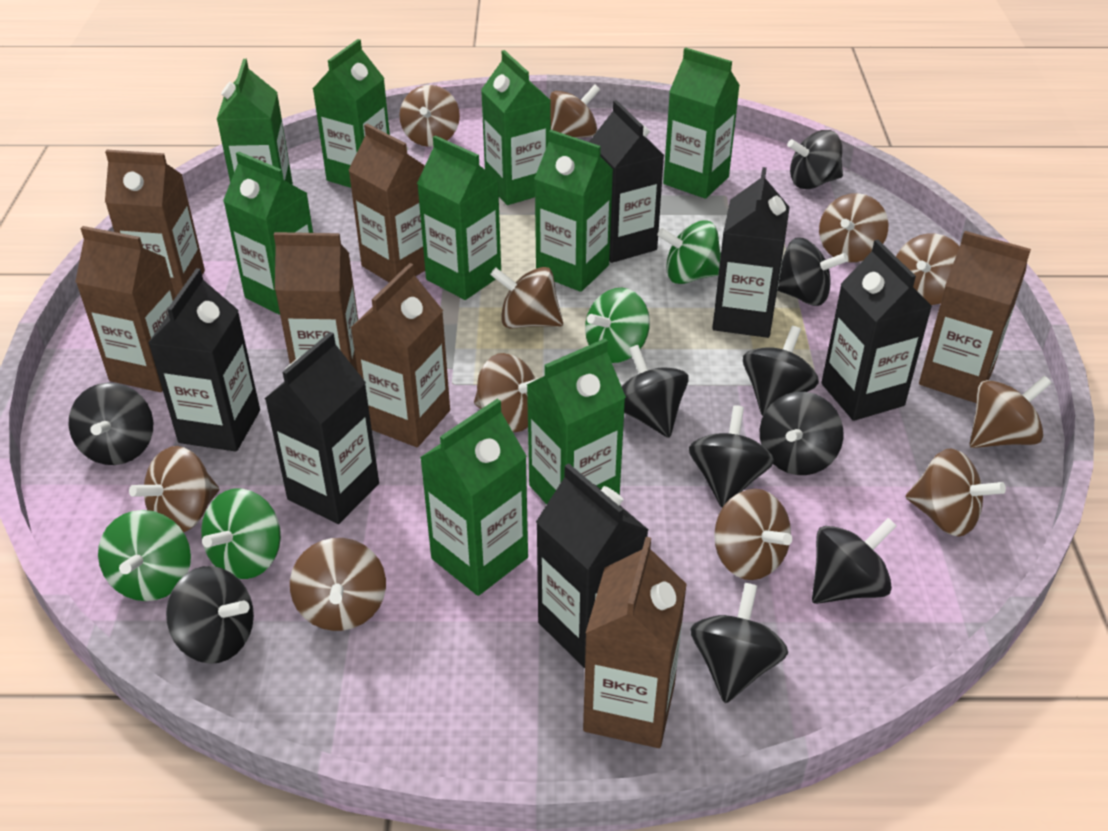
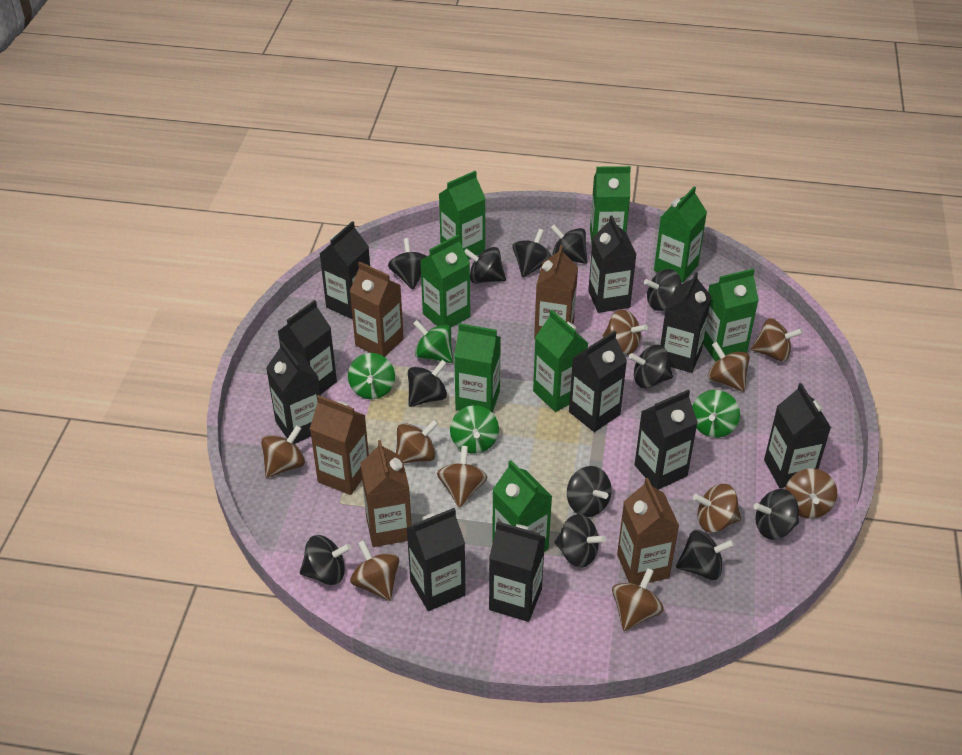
black carton: [148,268,260,452] [265,332,379,524] [536,463,649,668] [589,100,664,263] [712,167,790,338] [821,240,933,421] = 6 -> [266,341,321,444] [278,300,337,395] [320,221,370,320] [406,508,466,611] [489,521,545,622] [569,331,627,432] [588,215,636,313] [635,390,698,490] [661,272,712,373] [764,383,831,488] = 10
black spinning top: [69,382,153,465] [166,566,254,664] [622,345,689,438] [689,405,774,508] [690,583,788,703] [743,326,819,416] [760,392,843,475] [777,237,848,306] [787,130,843,189] [812,518,897,604] = 10 -> [300,535,351,585] [388,238,427,290] [408,360,447,407] [464,247,506,284] [512,229,551,277] [550,224,587,264] [555,514,606,568] [567,466,612,517] [629,345,673,388] [644,269,681,311] [676,530,735,580] [754,489,799,540] = 12
brown carton: [75,226,176,392] [105,150,205,297] [274,232,358,371] [348,124,425,282] [351,263,450,447] [583,537,687,748] [919,231,1031,403] = 7 -> [310,395,369,495] [349,262,404,357] [360,440,412,547] [534,245,578,339] [617,478,679,585] = 5
brown spinning top: [129,446,219,532] [290,538,386,631] [400,85,460,147] [474,353,539,432] [490,267,563,329] [550,84,600,138] [714,489,792,580] [819,193,888,262] [896,234,959,305] [906,448,1006,537] [970,376,1052,448] = 11 -> [261,425,305,478] [350,540,399,601] [396,419,439,464] [437,446,488,508] [603,309,648,354] [612,568,664,631] [693,484,741,532] [708,342,750,392] [751,318,803,362] [785,468,837,519] = 10
green carton: [217,59,293,185] [223,151,313,315] [313,39,390,188] [417,135,501,300] [420,399,528,596] [481,50,551,205] [527,339,626,504] [534,130,613,292] [663,47,740,199] = 9 -> [420,235,470,327] [439,171,486,260] [454,323,501,412] [492,460,553,552] [533,310,588,412] [590,166,631,243] [654,187,707,283] [703,269,759,362] = 8

